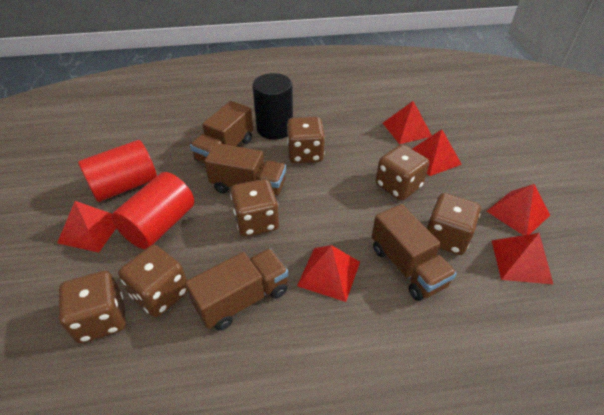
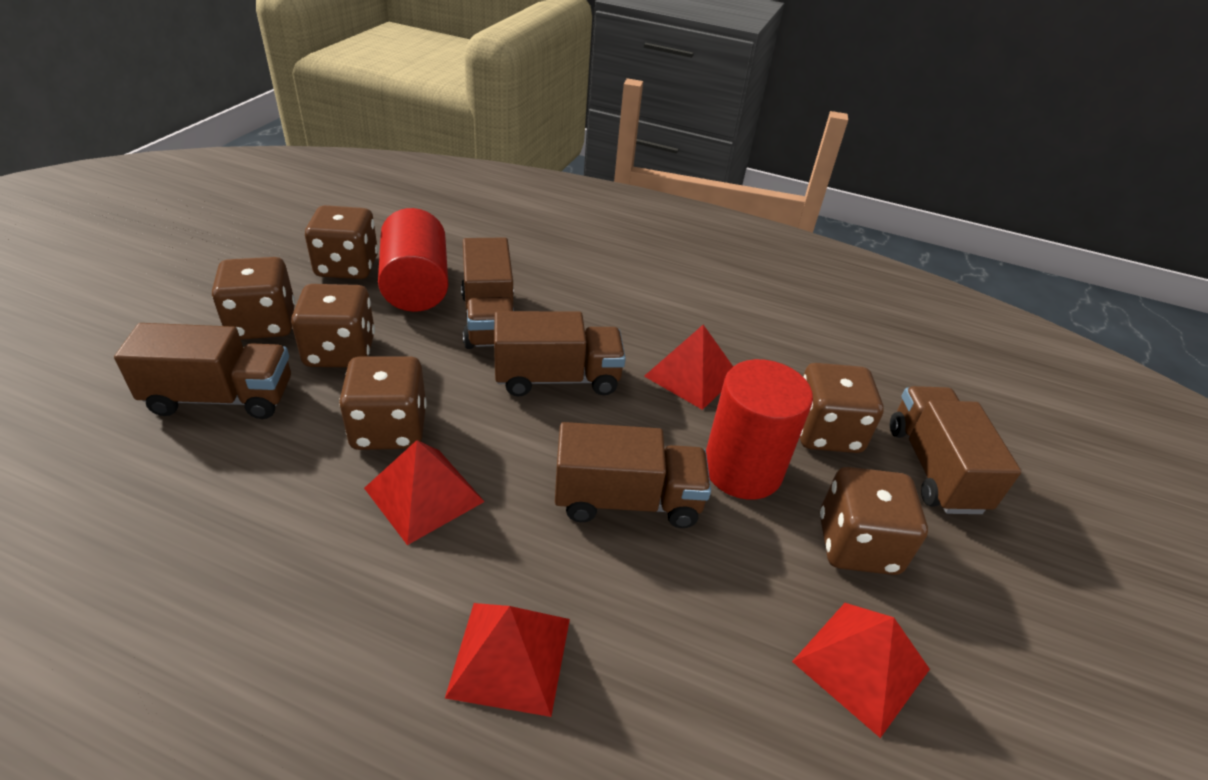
black cylinder: [253,73,293,140] = 1 -> none = 0
brown truck: [185,248,289,331] [190,101,253,163] [204,143,286,197] [372,204,457,301] = 4 -> [114,323,291,419] [461,237,514,349] [494,311,626,397] [555,422,711,528] [890,386,1021,514] = 5
red pyramid: [57,201,116,252] [297,245,360,302] [383,101,432,144] [412,129,462,176] [487,184,550,235] [492,233,553,284] = 6 -> [364,440,485,545] [445,603,570,717] [644,325,733,410] [792,603,930,738] = 4

